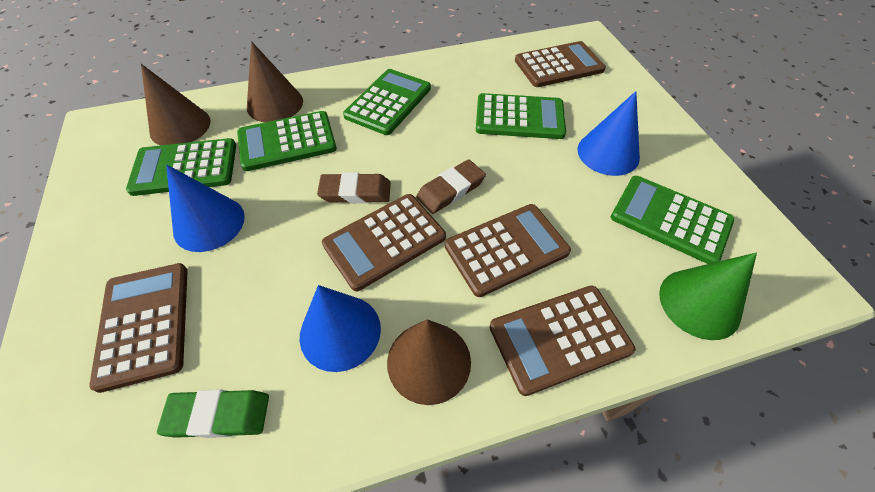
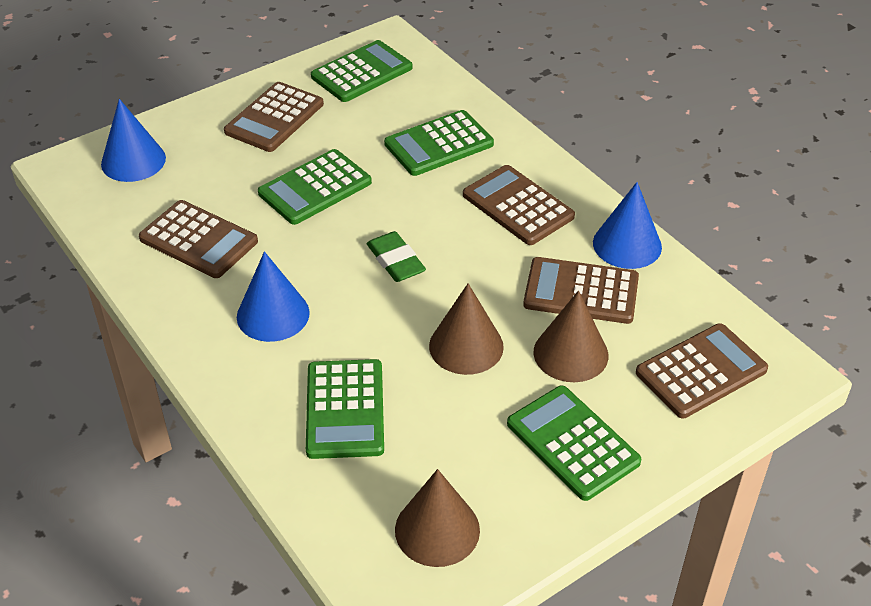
brown eraser: [317,172,391,203] [416,159,486,214] = 2 -> none = 0
green cone: [659,253,757,340] = 1 -> none = 0

